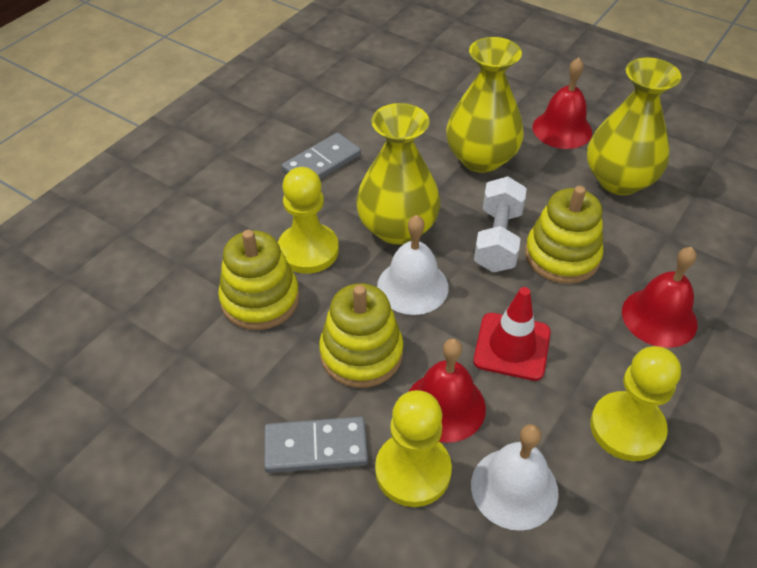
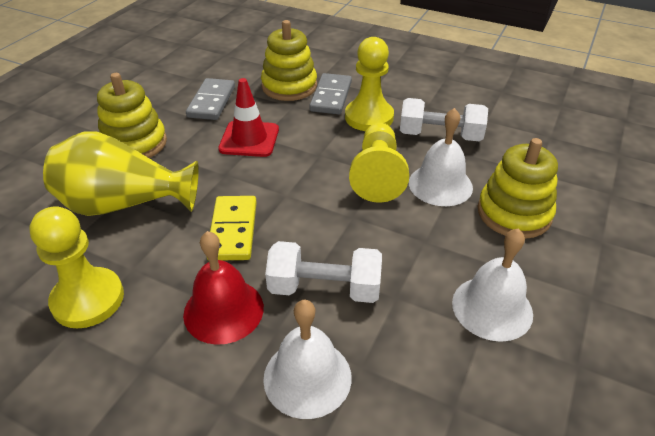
red bell: [408,339,486,443] [533,57,592,149] [622,247,697,348] = 3 -> [183,231,264,345] = 1
white bell: [377,215,449,315] [471,424,559,531] = 2 -> [263,300,352,419] [409,108,473,206] [452,228,533,342] = 3
white dumbbell: [474,176,527,272] = 1 -> [265,241,382,303] [400,98,488,141] = 2
yellow domino: none = 0 -> [207,196,257,260] = 1
yellow vase: [356,103,440,245] [446,37,524,173] [587,57,681,195] = 3 -> [43,131,199,216] = 1

